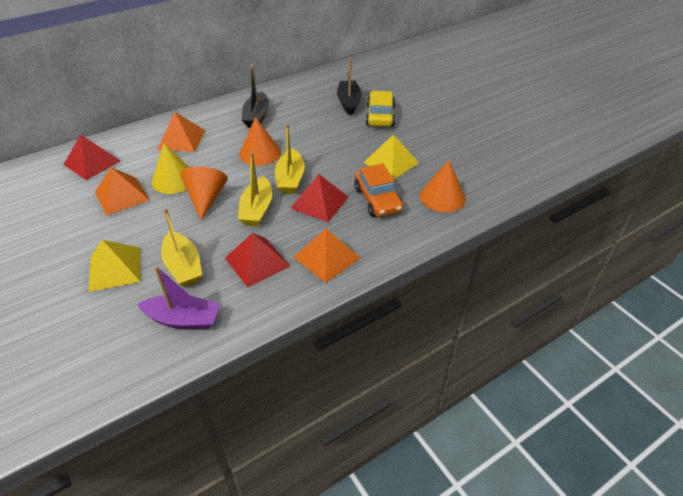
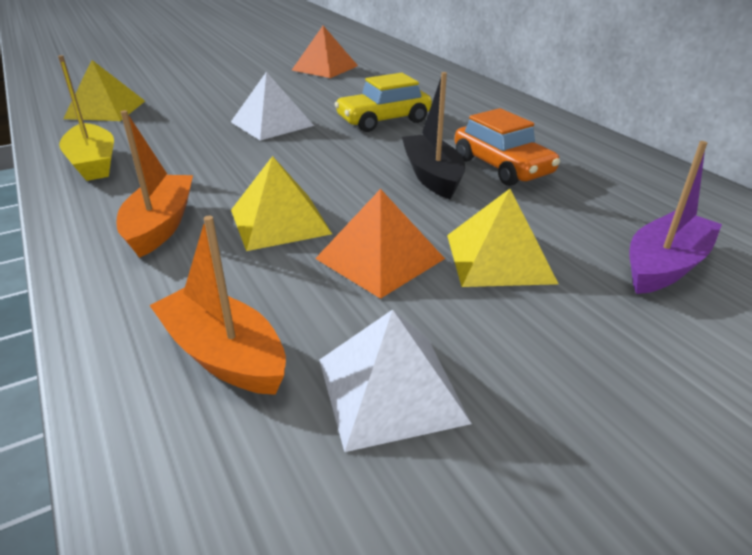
black boat: [242,65,269,128] [337,58,362,116] = 2 -> [402,72,465,199] = 1
orange boat: none = 0 -> [117,110,193,258] [149,216,286,395] = 2
orange cone: [180,167,228,220] [239,117,281,166] [420,161,466,212] = 3 -> none = 0
orange pyramid: [95,167,149,216] [157,112,205,152] [294,229,360,283] = 3 -> [292,26,358,78] [315,189,445,299] = 2
red pyramid: [63,135,120,180] [225,233,290,287] [290,174,348,222] = 3 -> none = 0
white pyramid: none = 0 -> [231,72,314,141] [319,309,472,452] = 2
yellow boat: [161,208,202,287] [238,152,272,226] [275,123,305,194] = 3 -> [58,55,114,181] = 1
yellow cone: [152,143,190,194] = 1 -> none = 0
yellow pyramid: [88,240,141,292] [363,134,419,179] = 2 -> [63,60,145,121] [231,156,332,251] [447,189,558,287] = 3

